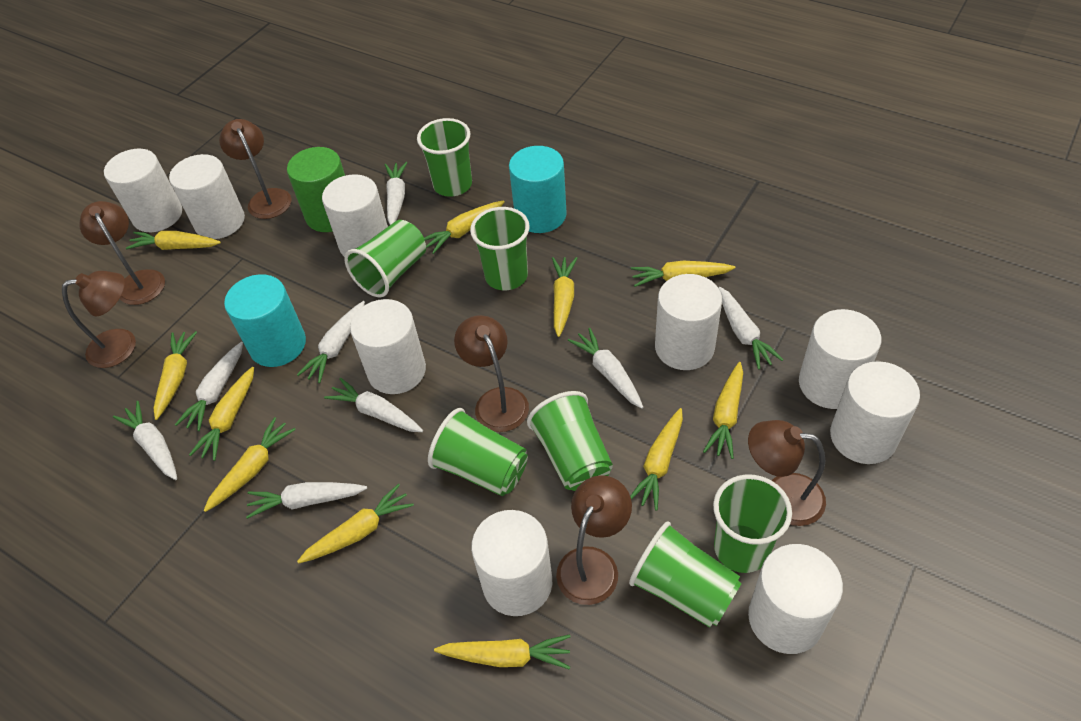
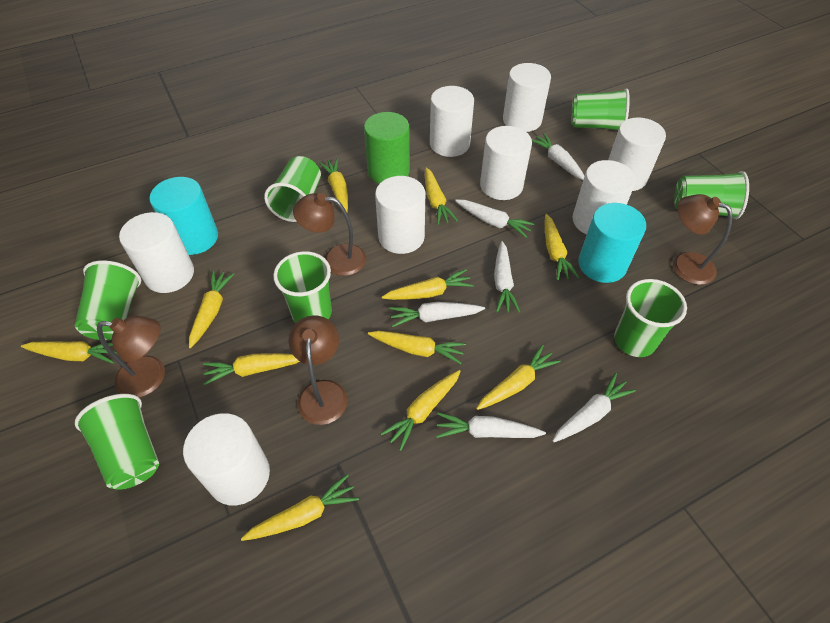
brown lamp: [62,271,136,368] [79,201,165,305] [219,119,292,219] [454,315,529,432] [556,475,632,605] [748,420,826,526] = 6 -> [97,316,165,397] [289,315,348,425] [293,193,366,276] [673,194,733,285] = 4
white carrot: [113,401,177,480] [175,342,243,431] [246,482,367,519] [297,301,365,383] [324,377,423,432] [385,162,407,225] [568,328,643,409] [718,287,783,370] = 8 -> [390,302,485,327] [436,413,546,438] [455,200,535,238] [494,241,520,313] [532,133,584,180] [552,373,636,442] = 6
white cylinder: [104,149,182,232] [169,154,245,239] [322,174,388,257] [350,299,426,394] [471,510,552,616] [655,274,722,370] [748,544,843,654] [799,309,882,409] [830,361,920,464] = 9 -> [119,212,194,293] [183,413,270,505] [375,176,425,254] [430,86,474,157] [480,126,532,200] [503,63,551,132] [573,160,636,235] [608,117,666,191] = 8

